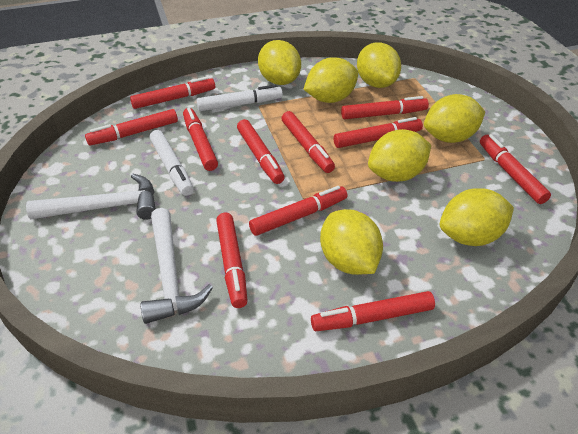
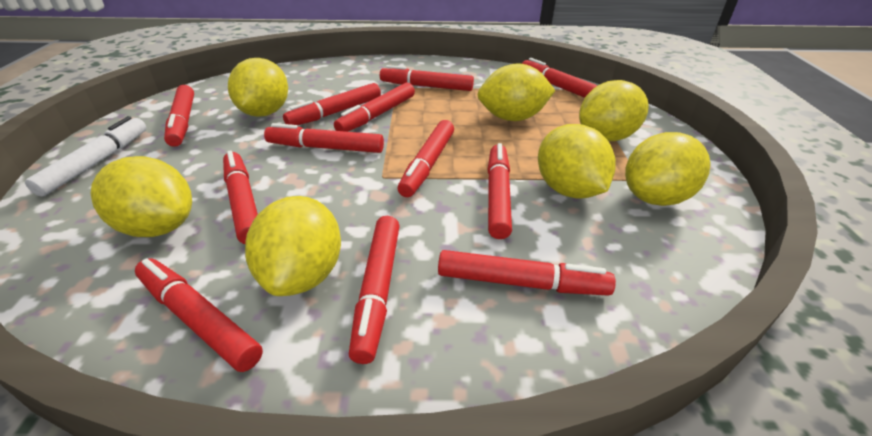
red marker: [85,109,178,145] [130,76,215,109] [183,107,218,171] [216,213,248,308] [237,119,285,184] [249,186,347,236] [281,111,335,173] [311,291,435,331] [334,117,423,148] [341,96,429,119] [480,134,551,204] = 11 -> [135,258,263,372] [164,85,194,147] [223,151,258,244] [264,123,384,153] [283,83,381,125] [334,83,415,132] [349,216,400,364] [380,65,474,91] [397,120,454,197] [438,250,616,296] [488,143,512,239] [522,58,598,98] = 12
white hammer: [26,174,156,220] [141,208,213,324] = 2 -> none = 0
white marker: [150,130,194,196] [196,85,283,111] = 2 -> [25,116,146,196] = 1

